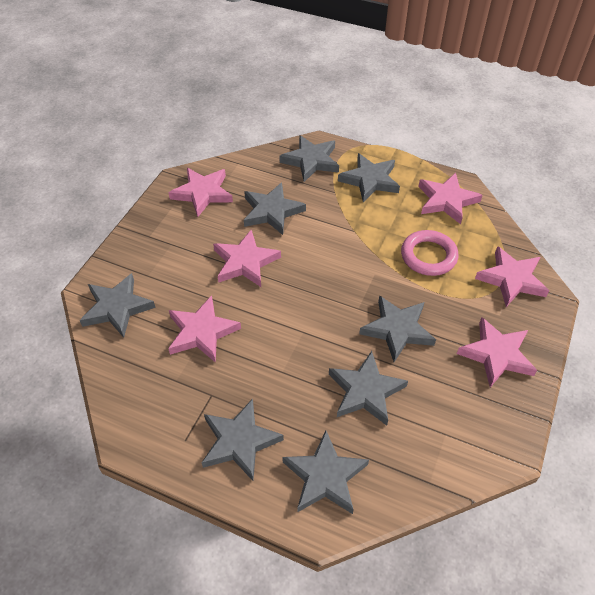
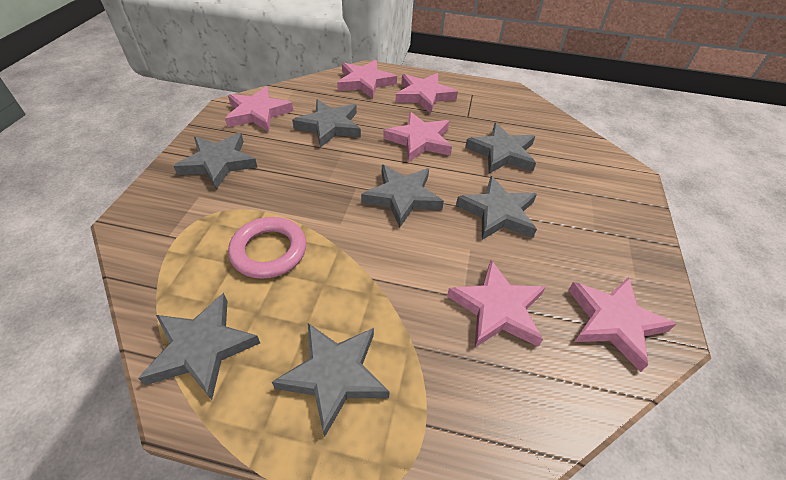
grey star: [80,273,156,338] [201,399,284,481] [244,182,306,235] [279,135,339,182] [282,430,369,514] [329,351,408,426] [338,153,400,202] [359,295,436,362] = 8 -> [138,293,260,400] [174,133,258,190] [272,323,390,437] [292,99,361,148] [361,165,444,228] [456,176,537,240] [465,123,536,174] = 7

